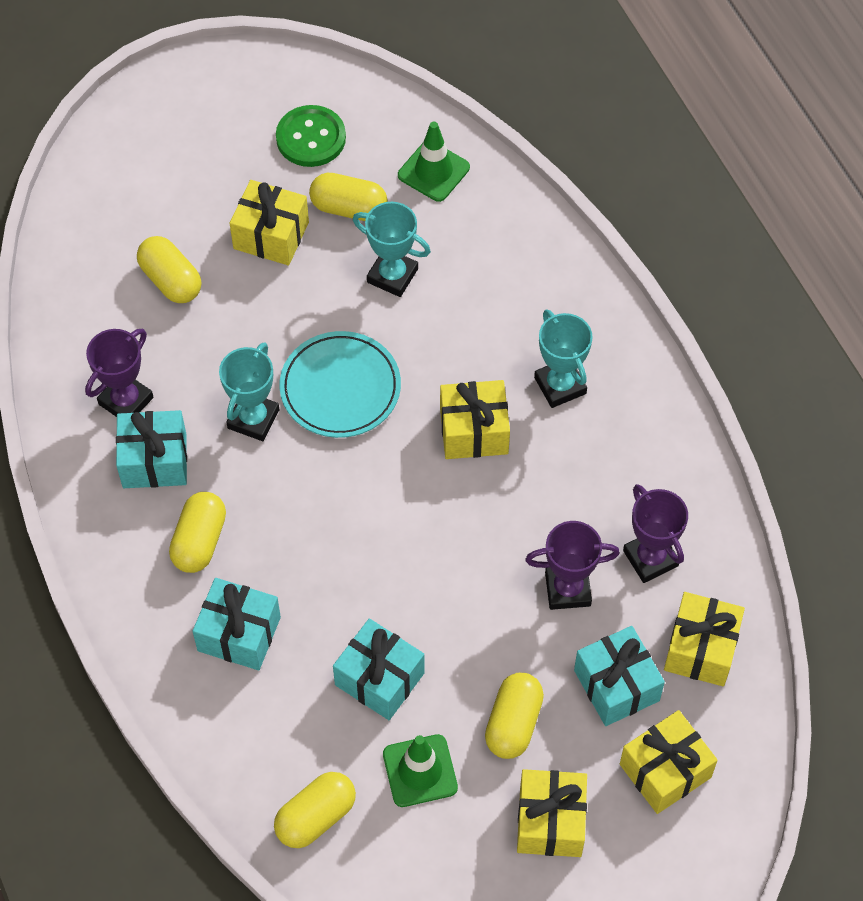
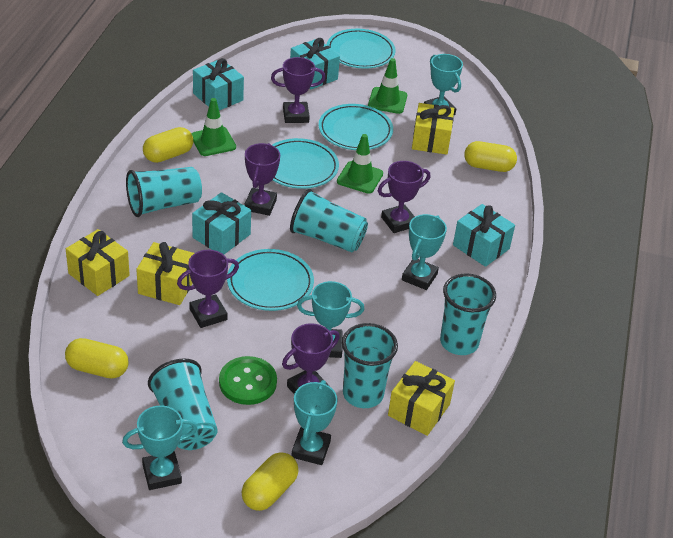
green traffic cone: [383,734,458,807] [398,122,470,202] = 2 -> [191,98,236,156] [337,134,383,194] [368,58,407,114] = 3
purple trophy: [85,329,153,417] [525,521,620,610] [623,484,688,583] = 3 -> [177,250,239,328] [245,143,280,216] [271,57,325,123] [282,323,340,394] [378,161,430,233] = 5
turquoise cup: none = 0 -> [126,167,202,217] [148,358,218,450] [290,189,368,252] [342,323,398,408] [440,273,496,355] = 5
turquoise plate: [279,331,401,438] = 1 -> [227,249,314,311] [272,138,339,189] [319,104,393,150] [327,29,396,69] = 4
turquoise trophy: [219,342,279,441] [353,202,431,297] [534,309,593,408] = 3 -> [122,405,197,490] [291,380,338,465] [297,281,364,358] [402,214,447,290] [424,54,463,115] = 5
yellow capsule: [137,236,201,303] [169,492,226,573] [274,772,356,848] [309,173,388,221] [485,673,544,759] = 5 -> [65,338,129,379] [143,127,193,163] [241,452,299,511] [464,141,517,172] = 4
yellow gift: [230,180,309,265] [440,380,510,459] [517,769,587,857] [620,710,718,814] [664,592,745,686] = 5 -> [66,229,130,296] [136,242,194,305] [388,361,455,436] [412,103,454,154] = 4

